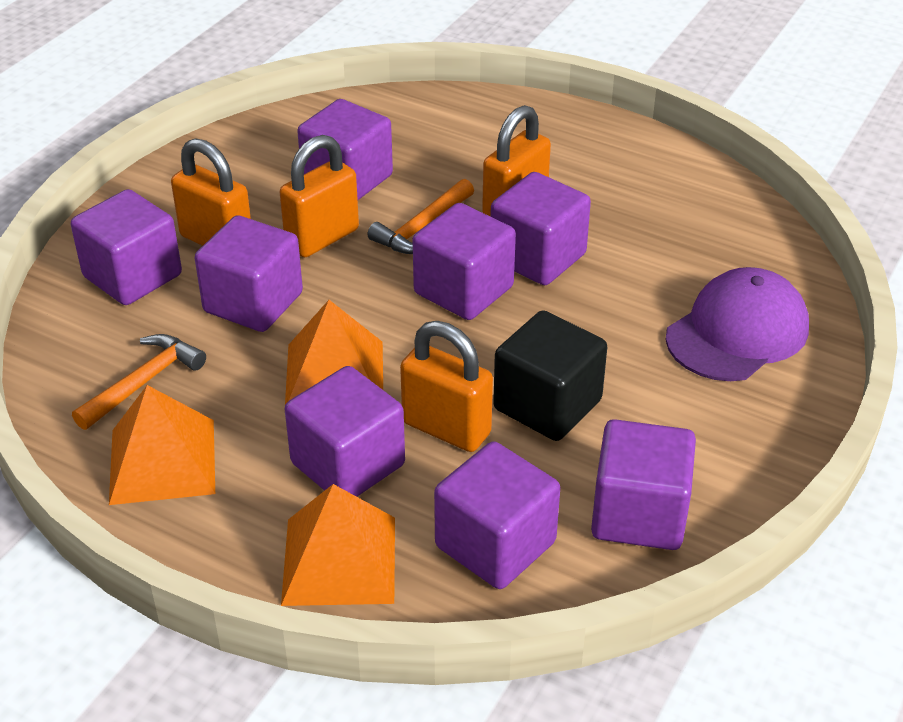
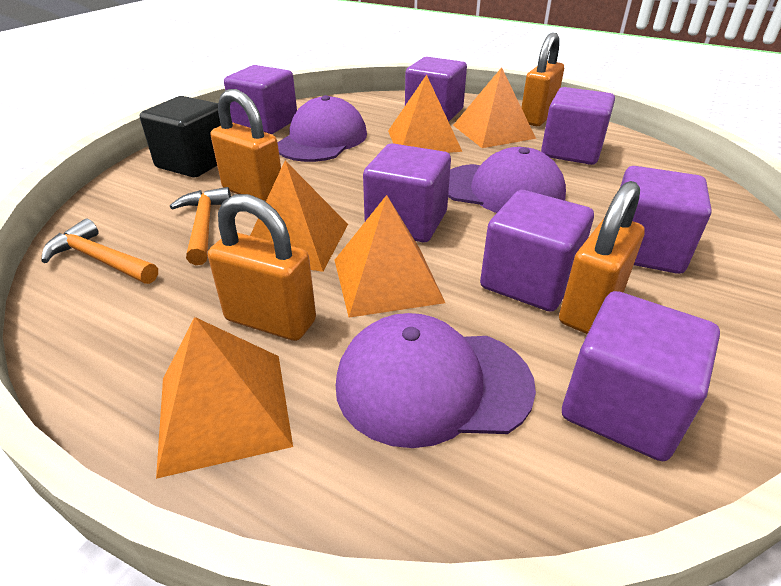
orange pyramid: [109,385,215,505] [281,484,395,606] [285,300,383,405] = 3 -> [156,317,293,479] [250,161,348,272] [335,195,445,318] [388,75,462,153] [453,67,536,148] = 5
purple cap: [666,267,809,381] = 1 -> [278,95,367,162] [336,313,536,448] [448,147,566,213] = 3
purple cube: [71,189,182,305] [195,216,303,332] [285,366,405,497] [297,99,393,200] [413,203,516,320] [434,441,560,589] [490,172,591,285] [591,419,696,550] = 8 -> [224,65,297,134] [363,143,451,242] [405,57,467,122] [480,190,594,312] [541,87,615,165] [562,291,720,461] [620,166,712,274] = 7

